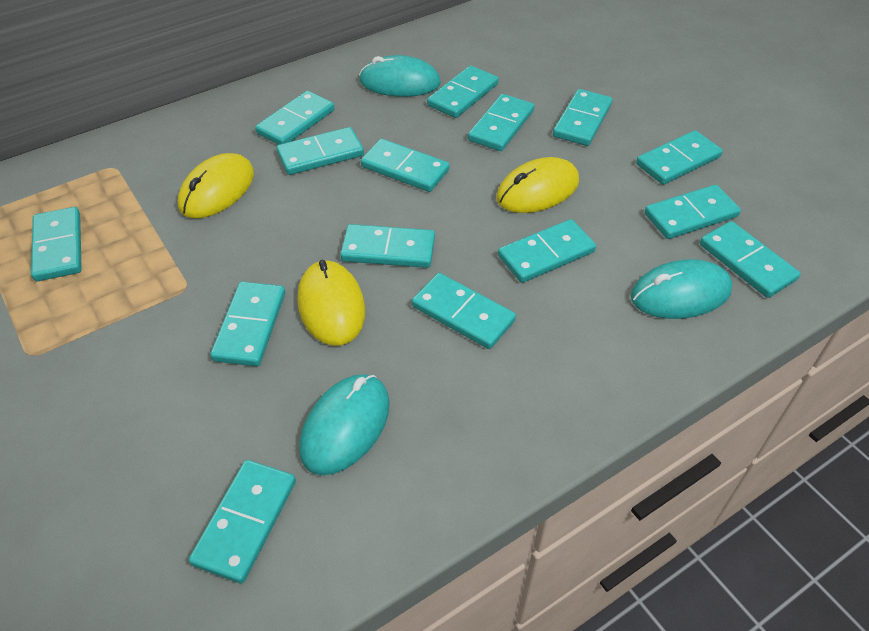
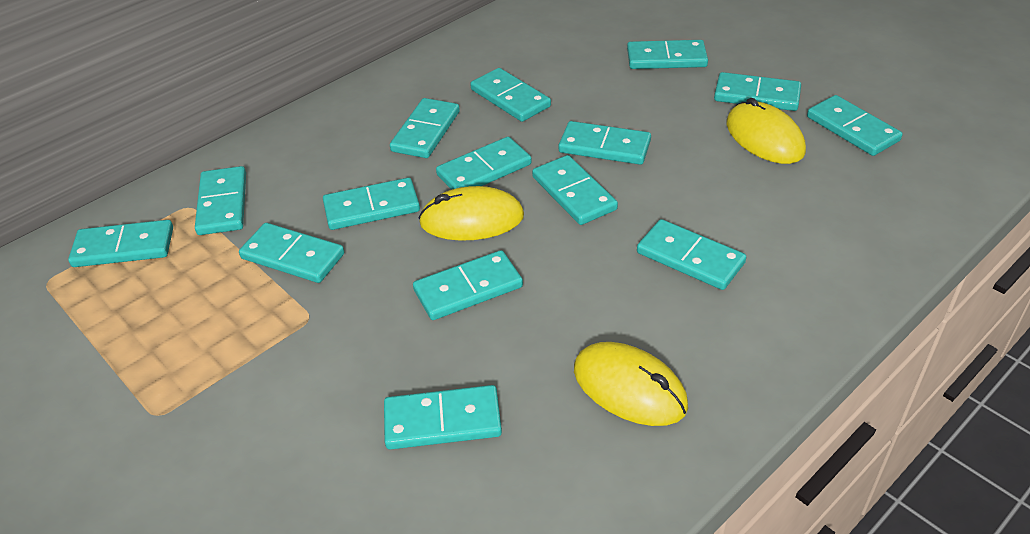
turquoise mouse: [299,374,390,475] [359,55,441,97] [631,259,733,319] = 3 -> none = 0

